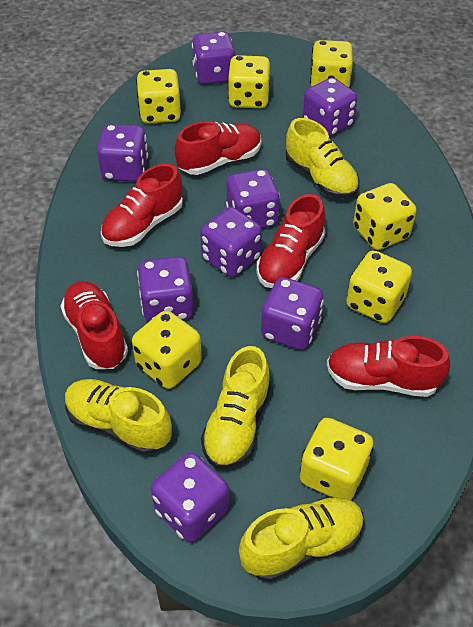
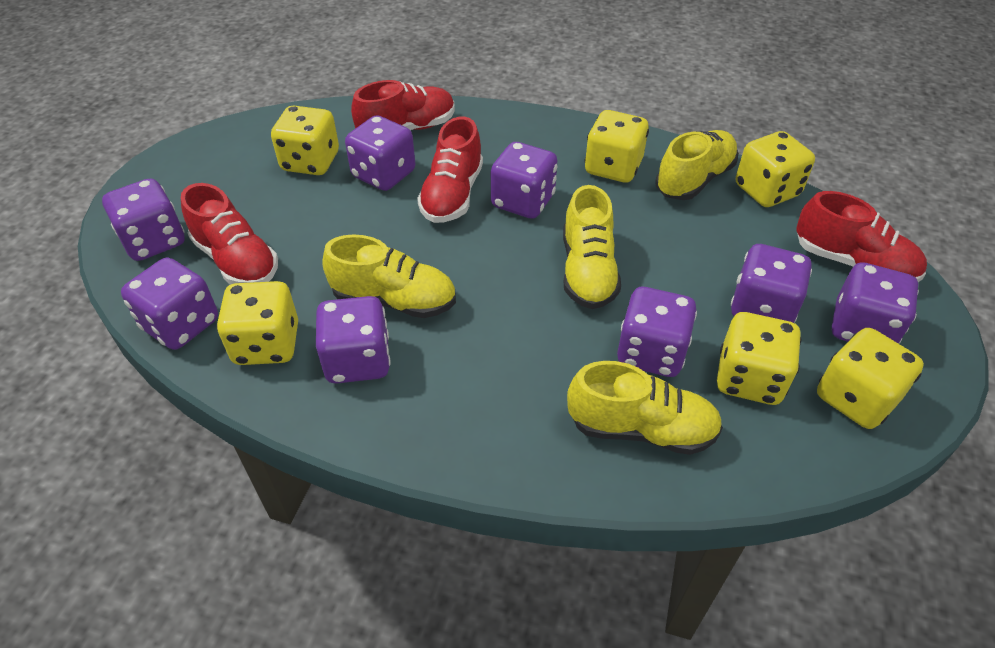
red shoe: [61,281,128,369] [101,163,183,247] [174,121,262,175] [257,194,325,288] [327,336,450,397] = 5 -> [181,183,278,285] [351,80,455,130] [417,117,483,223] [796,191,927,282] = 4
yellow dice: [132,311,202,389] [136,69,181,123] [228,55,270,108] [300,418,373,500] [310,40,353,87] [346,250,412,323] [353,183,416,250] = 7 -> [217,281,298,365] [271,105,339,175] [584,110,649,183] [717,312,802,405] [736,131,815,207] [817,328,924,429] = 6

